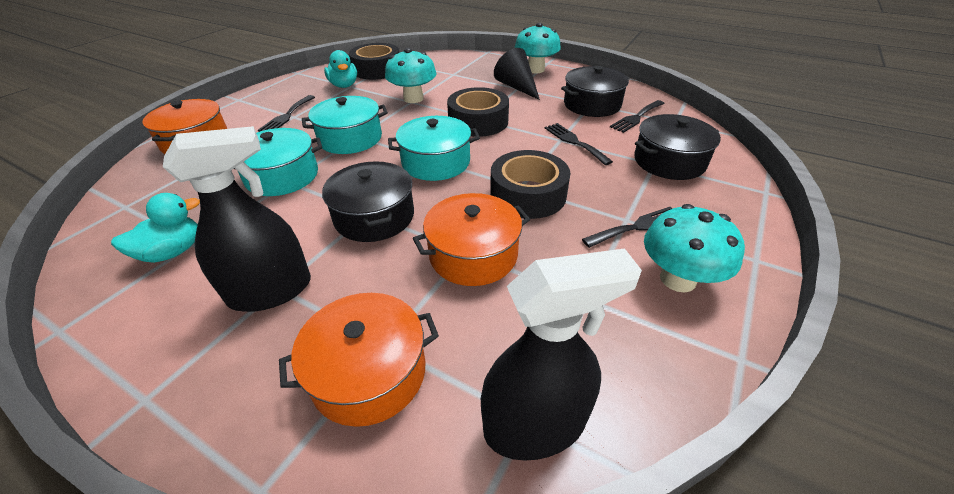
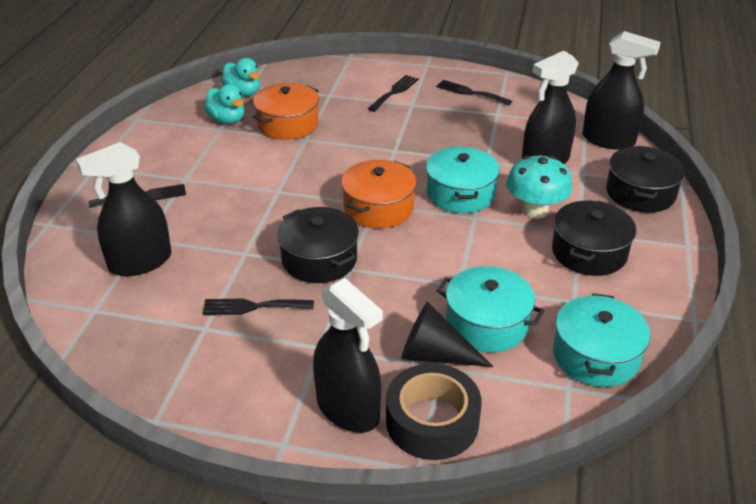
black spray bottle: [163,126,311,312] [481,248,642,461] = 2 -> [76,142,172,276] [313,278,383,433] [522,51,579,164] [582,31,661,150] = 4
black tape: [349,43,399,80] [447,87,509,137] [490,150,570,219] = 3 -> [386,363,481,460] = 1
orange pot: [142,99,228,154] [279,293,439,427] [413,193,530,286] = 3 -> [253,83,319,140] [341,160,417,228] = 2
turquoise mushroom: [385,48,437,103] [515,23,561,73] [644,204,745,292] = 3 -> [506,155,572,219] = 1

